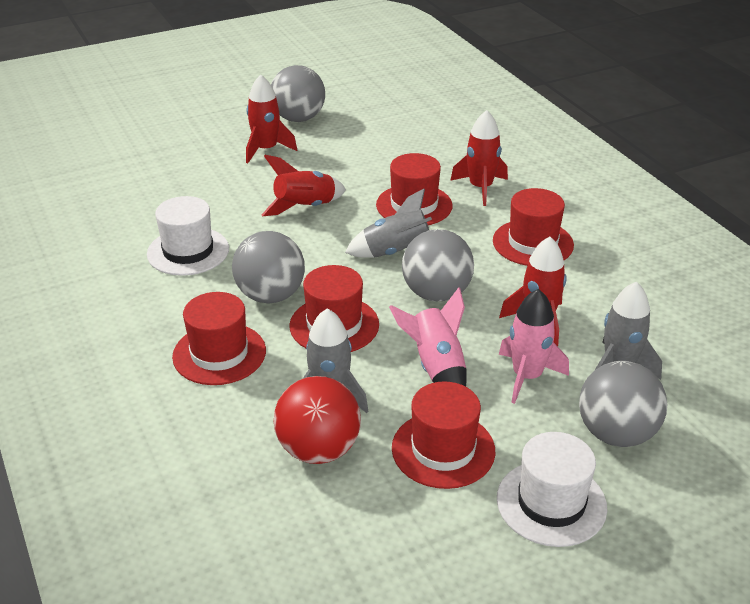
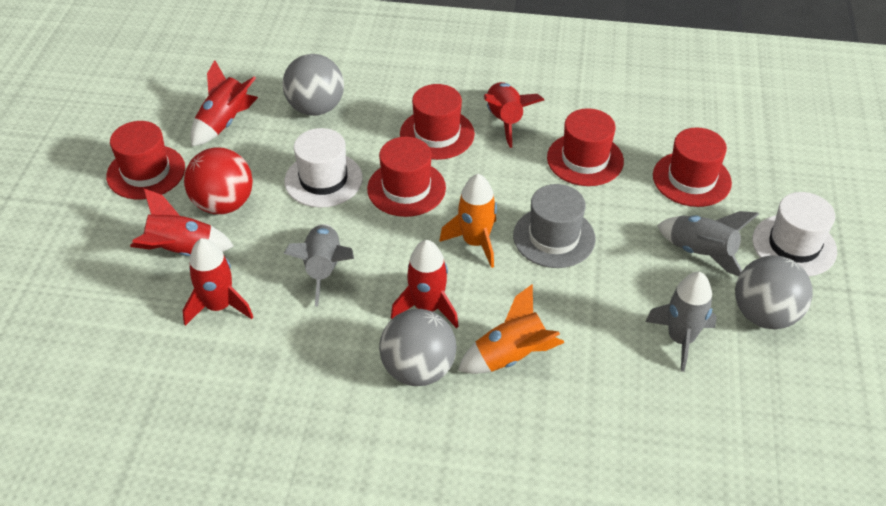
grey ball: [232,231,305,303] [271,65,325,122] [402,229,474,301] [579,361,667,447] = 4 -> [283,54,344,116] [379,309,457,386] [735,255,813,329] = 3
grey hat: none = 0 -> [513,184,595,268] = 1
orange rocket: none = 0 -> [439,174,497,268] [458,284,565,374] = 2
pink rocket: [389,287,467,387] [499,289,569,404] = 2 -> none = 0
red rocket: [246,75,297,163] [262,155,346,216] [450,110,508,206] [499,237,566,346] = 4 -> [130,188,234,256] [183,238,253,326] [191,60,258,146] [391,240,459,328] [484,82,544,148] = 5

